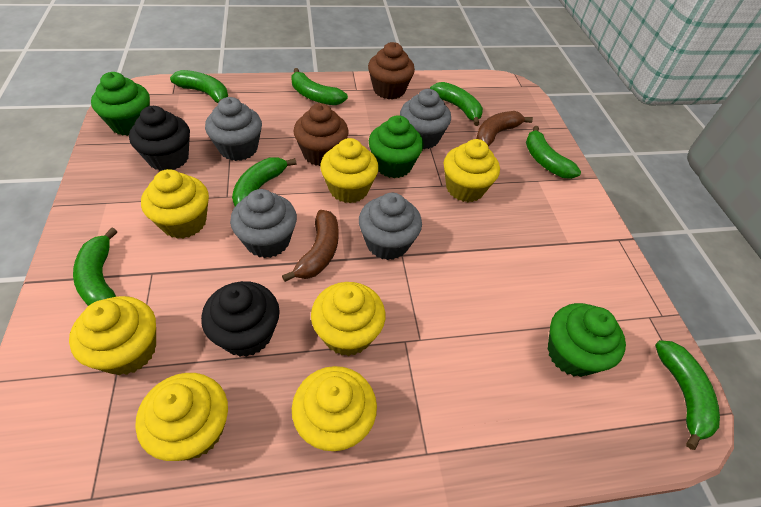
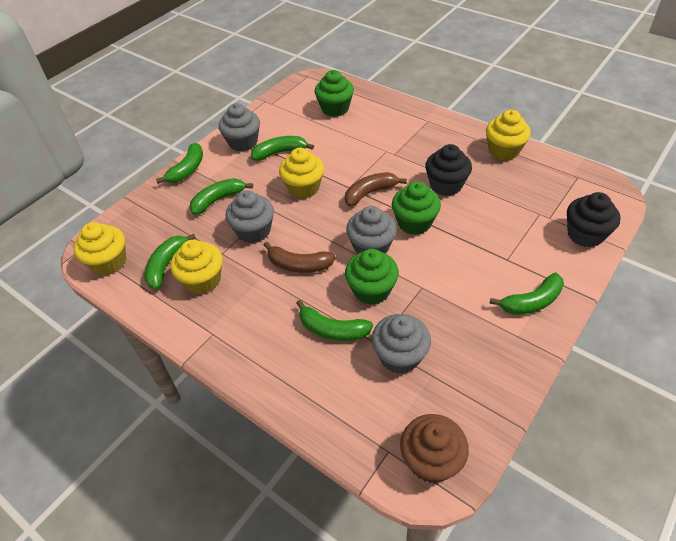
brown cupcake: [293,103,349,166] [368,42,415,99] = 2 -> [400,414,469,483] = 1
green banana: [73,227,117,306] [170,70,228,103] [232,157,296,206] [292,68,348,105] [430,82,483,126] [526,126,581,179] [655,340,720,450] = 7 -> [144,234,196,289] [156,143,203,184] [190,178,253,215] [251,136,314,161] [296,300,373,341] [489,273,564,315] = 6
yellow cupcake: [69,296,156,375] [135,373,228,461] [141,169,209,239] [292,366,377,451] [311,282,385,356] [320,138,379,203] [444,139,500,202] = 7 -> [74,222,126,275] [170,240,223,294] [279,148,324,199] [486,110,531,160] = 4

